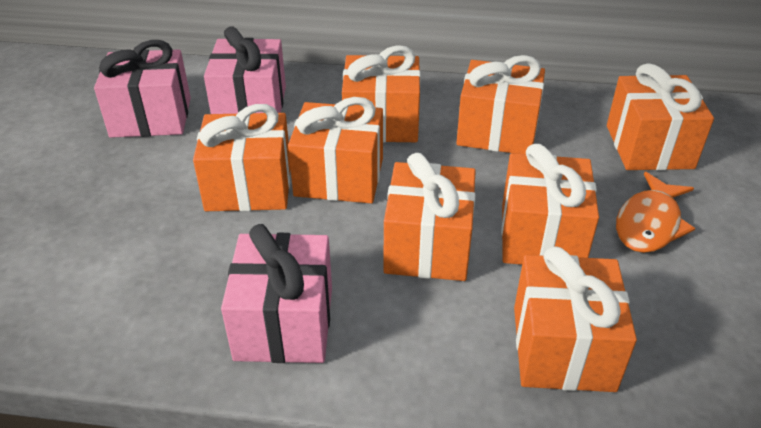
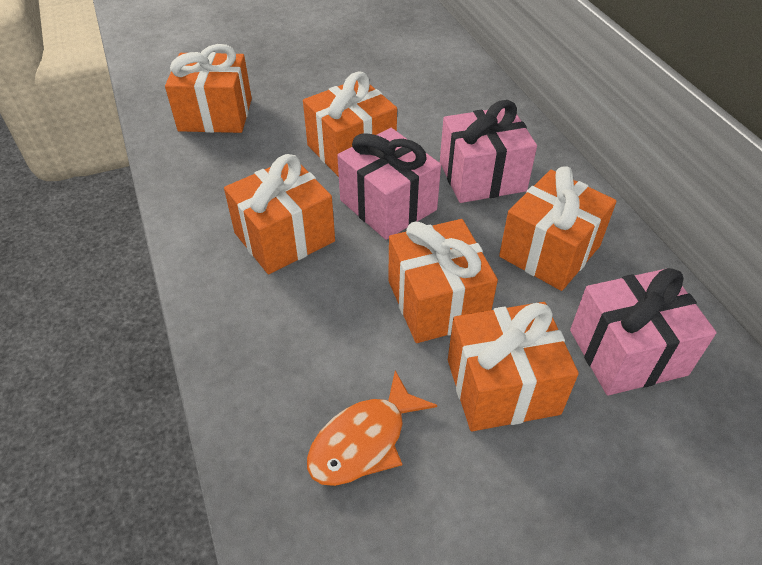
orange gift: [193,104,290,211] [288,97,383,203] [342,45,421,142] [384,153,476,281] [456,55,545,154] [501,144,599,265] [514,246,637,392] [607,63,714,170] = 8 -> [165,44,252,133] [224,154,335,274] [303,71,397,177] [388,219,498,343] [448,302,579,431] [499,166,617,291] = 6

